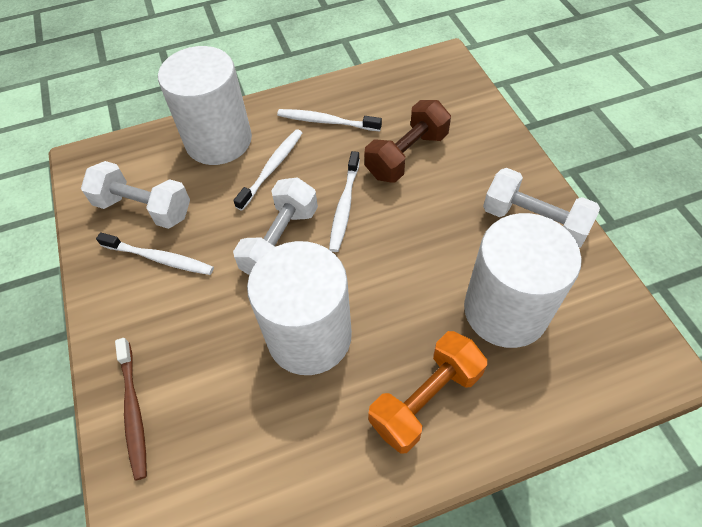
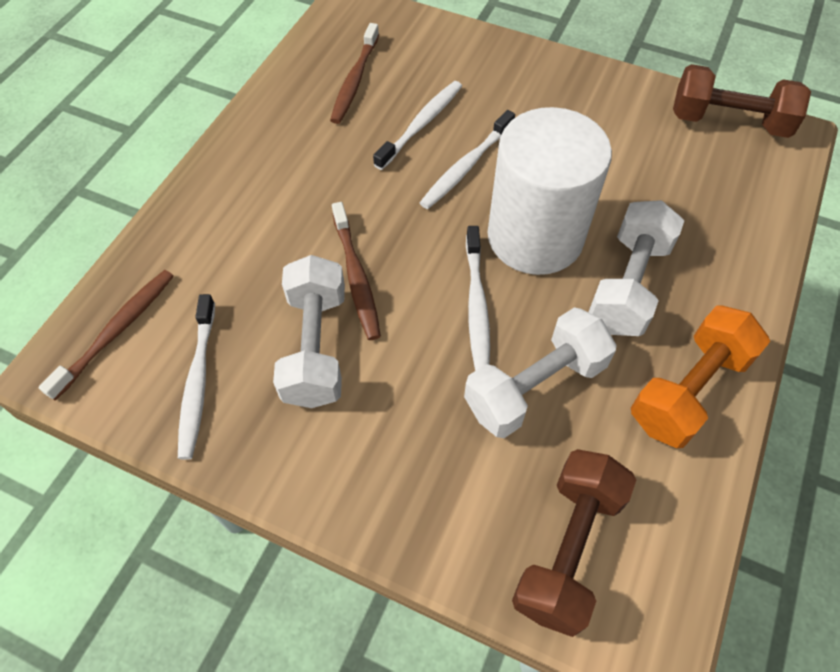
brown dumbbell: [365,100,451,183] = 1 -> [512,449,636,637] [673,64,811,138] = 2
brown toothbrush: [115,338,147,480] = 1 -> [39,270,174,400] [330,23,379,124] [332,202,381,340] = 3
white cylinder: [158,46,252,165] [247,241,352,375] [464,213,582,348] = 3 -> [488,107,612,275] = 1

